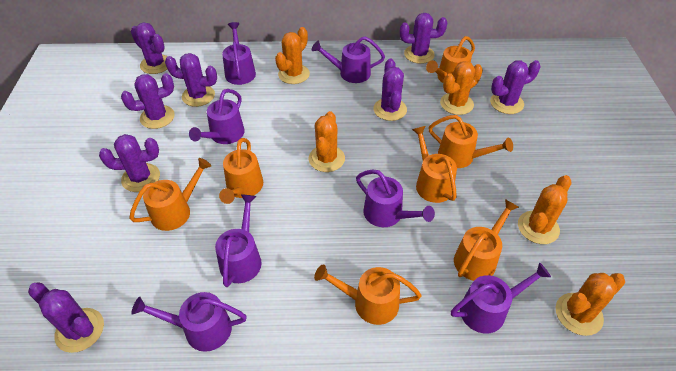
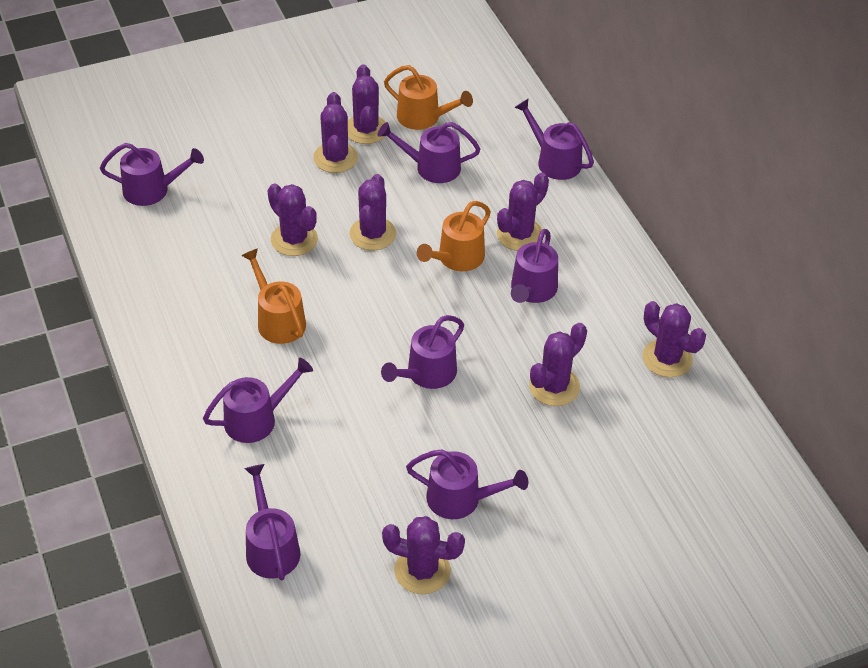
orange cactus: [275,27,310,84] [308,111,345,172] [440,61,483,115] [518,175,572,244] [556,273,625,336] = 5 -> none = 0
orange watering can: [129,158,212,231] [219,138,263,204] [314,264,422,325] [412,126,457,203] [426,36,475,83] [429,115,513,168] [454,199,519,281] = 7 -> [241,248,306,344] [384,65,473,130] [417,201,491,271] = 3
purple watering can: [131,292,247,352] [189,89,245,144] [215,194,262,287] [222,22,256,85] [312,37,385,83] [356,170,435,227] [451,262,551,334] = 7 -> [100,143,204,206] [203,358,313,443] [244,464,300,581] [378,122,480,183] [381,315,464,389] [406,449,528,519] [511,229,558,303] [514,99,594,180] = 8

